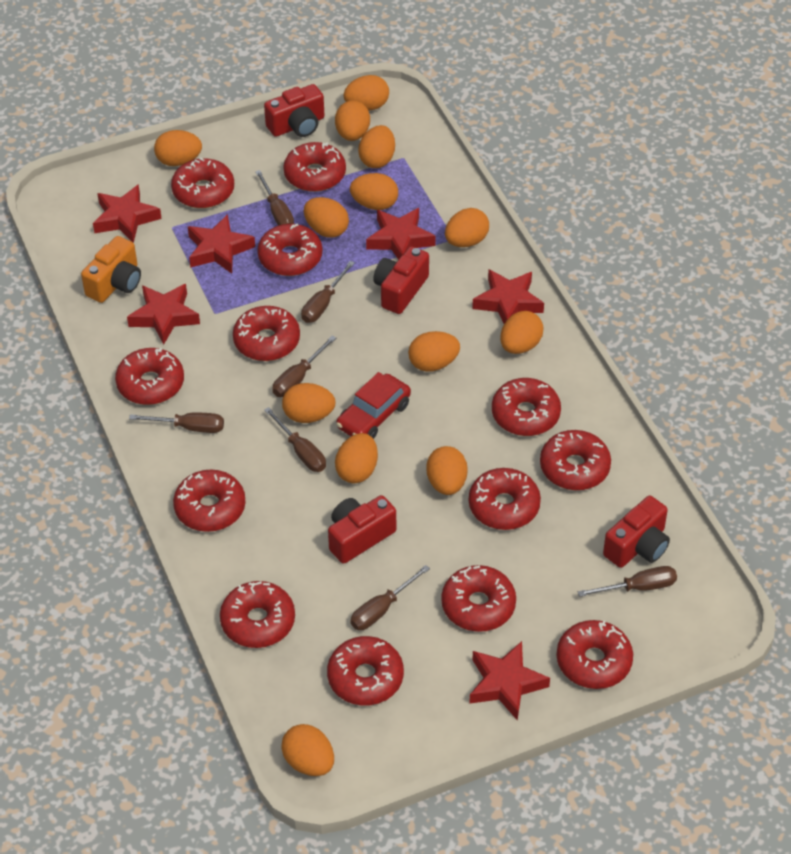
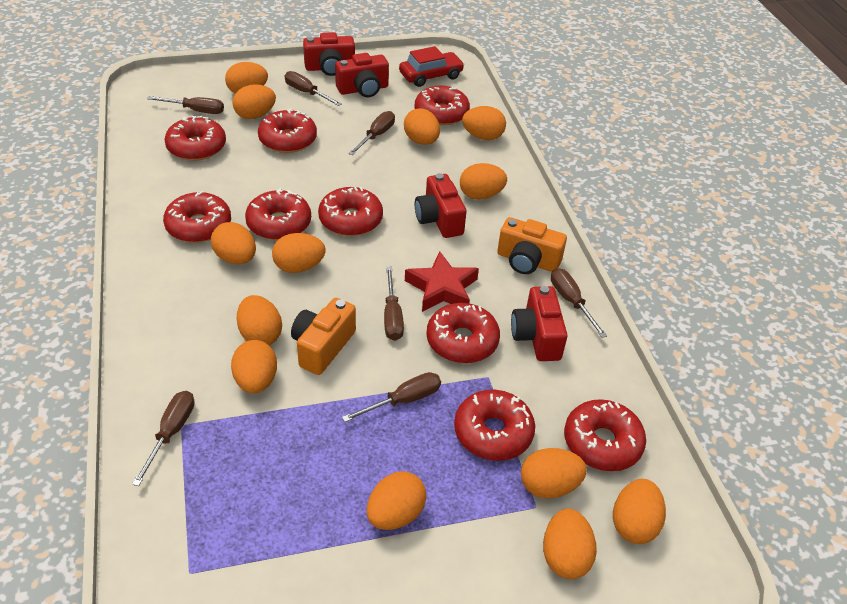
orange camera: [81,236,141,303] = 1 -> [291,298,356,375] [497,217,567,274] = 2
red donut: [115,347,184,405] [171,158,234,208] [173,470,246,532] [220,581,295,648] [233,306,300,361] [257,223,322,276] [283,142,346,192] [327,636,404,706] [441,565,516,632] [469,468,541,530] [492,378,561,436] [540,430,611,490] [556,620,633,689] = 13 -> [163,191,231,243] [164,116,226,161] [245,188,311,240] [258,108,317,153] [318,187,383,236] [414,86,470,126] [426,303,500,363] [454,390,535,461] [564,399,646,471] = 9
red star: [93,184,162,243] [127,284,200,345] [188,214,255,274] [366,208,436,260] [469,641,550,721] [472,270,544,324] = 6 -> [405,251,479,312] = 1

